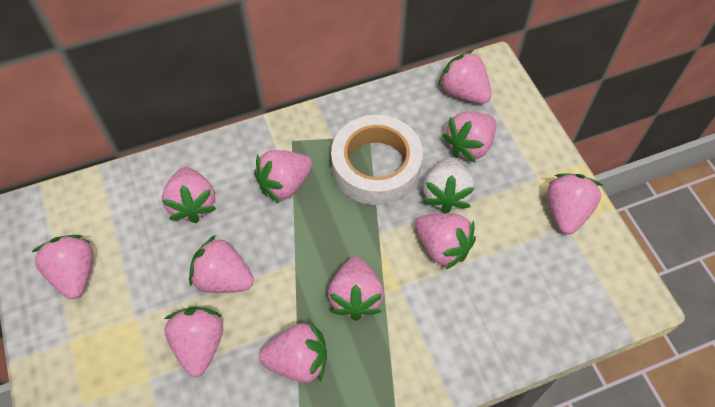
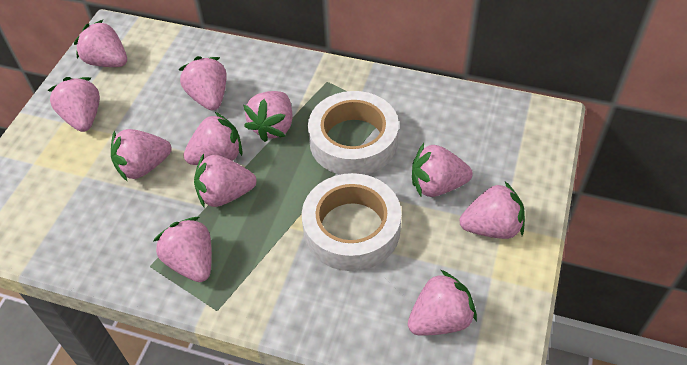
white strawberry: [423,157,475,214] = 1 -> none = 0
white tape: [331,115,423,205] = 1 -> [302,173,402,271] [308,91,399,175] = 2

